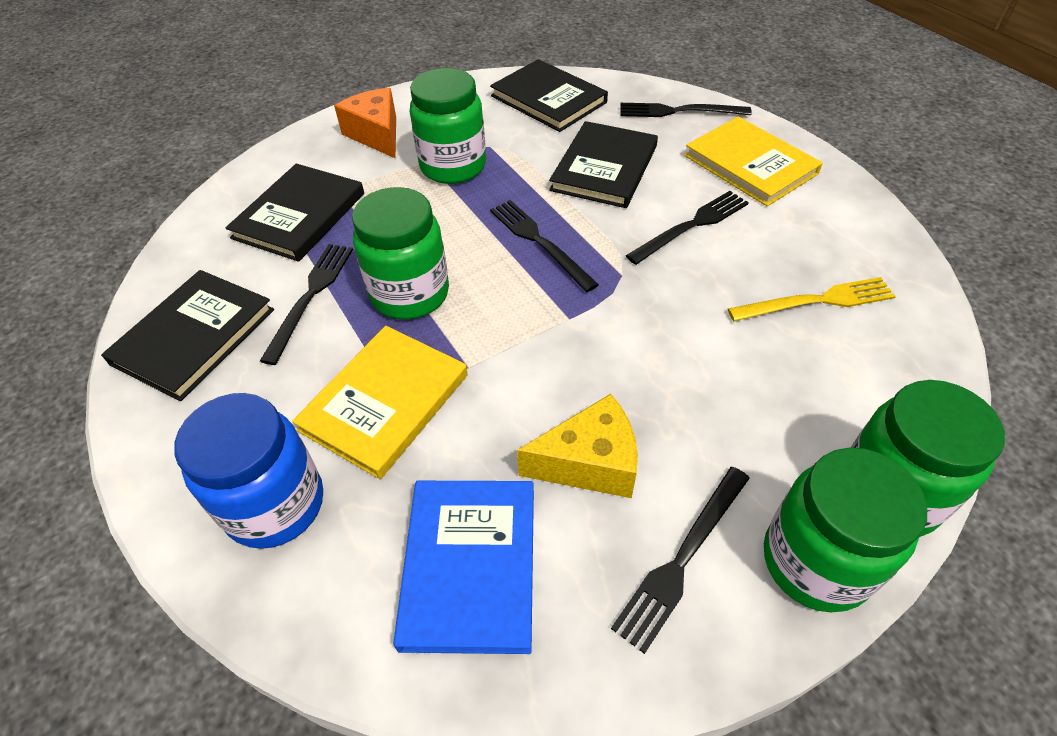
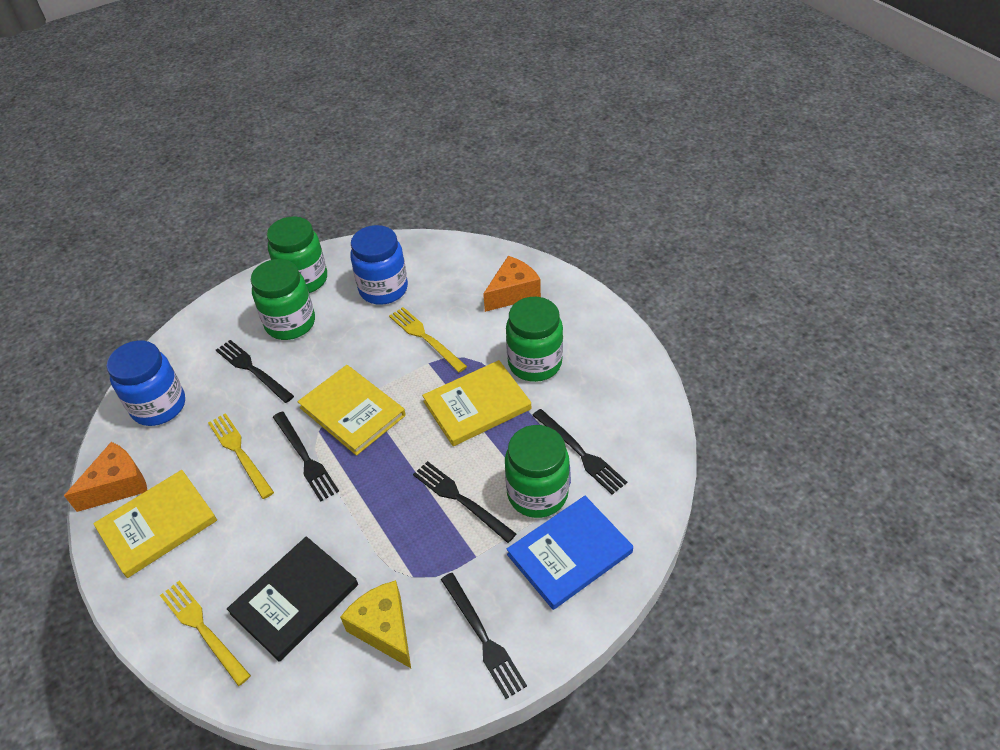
black book: [101,270,274,401] [225,164,364,262] [490,59,608,132] [549,121,658,208] = 4 -> [227,536,358,662] = 1
blue jar: [174,393,323,549] = 1 -> [107,341,185,426] [350,225,408,305] = 2
orange cheese: [334,88,396,159] = 1 -> [64,442,147,512] [483,256,541,312] = 2
yellow book: [292,326,468,479] [684,117,823,206] = 2 -> [93,470,217,578] [298,365,406,456] [422,360,531,446] = 3
yellow fork: [728,277,896,321] = 1 -> [160,581,251,686] [208,413,274,499] [389,307,467,372] = 3

